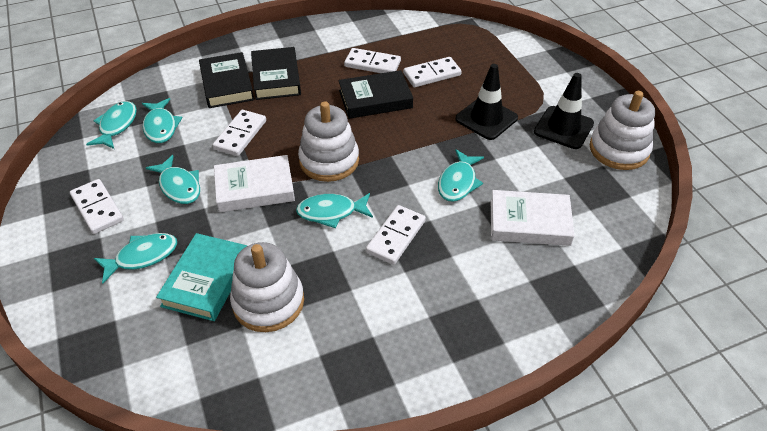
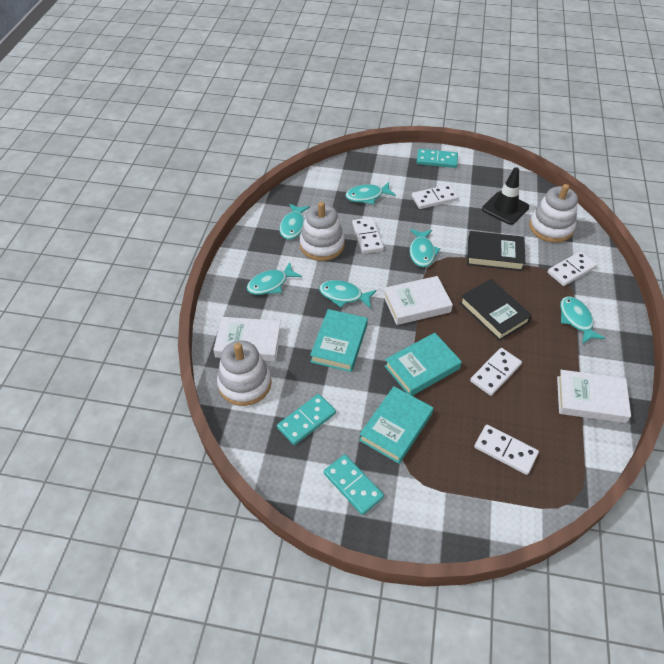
black book: [199,52,254,108] [251,47,301,100] [338,70,413,119] = 3 -> [460,279,532,341] [467,231,525,271] = 2
black traffic cone: [455,64,518,140] [534,73,594,149] = 2 -> [482,167,529,225] = 1
turquoise book: [156,233,247,321] = 1 -> [310,309,368,372] [359,386,433,464] [385,333,462,396] = 3
turquoise domino: none = 0 -> [277,394,336,445] [324,454,384,515] [417,149,458,168] = 3
white book: [214,155,295,212] [491,190,575,246] = 2 -> [213,317,281,362] [383,276,453,325] [557,370,631,423] = 3

